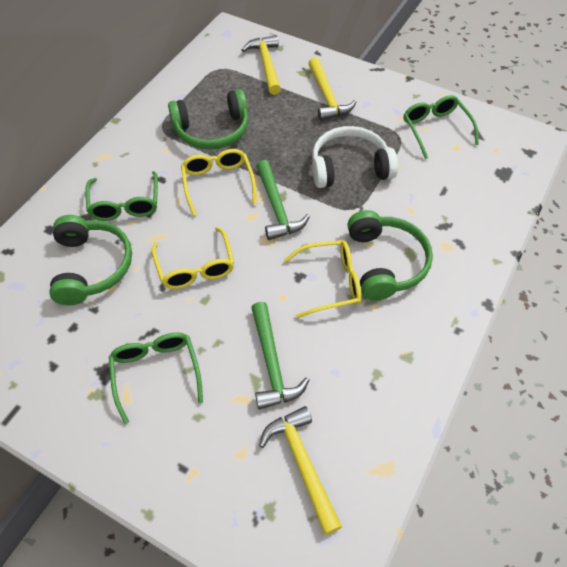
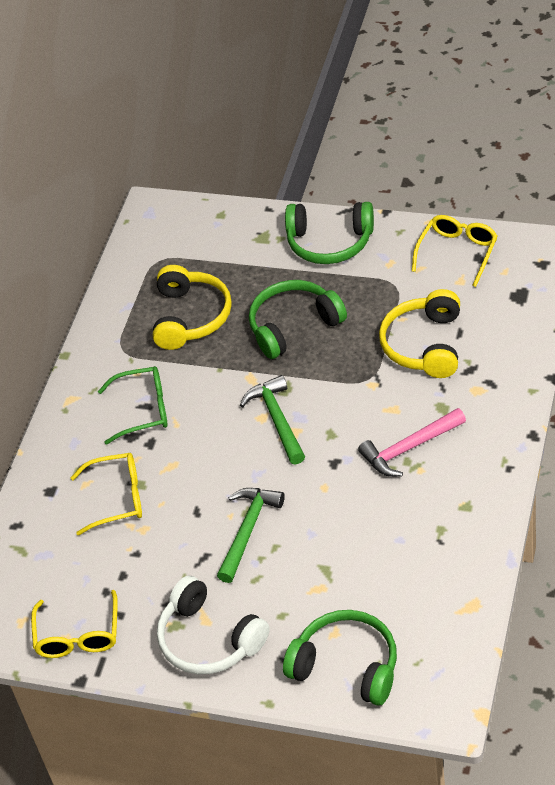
green glasses: [85,171,158,221] [109,333,203,424] [404,95,479,159] = 3 -> [98,366,168,445] = 1
pink hammer: none = 0 -> [358,408,466,477] = 1
yellow hammer: [242,35,281,95] [259,406,342,535] [308,57,356,121] = 3 -> none = 0
yellow headphones: none = 0 -> [153,265,232,350] [379,289,460,378] = 2

